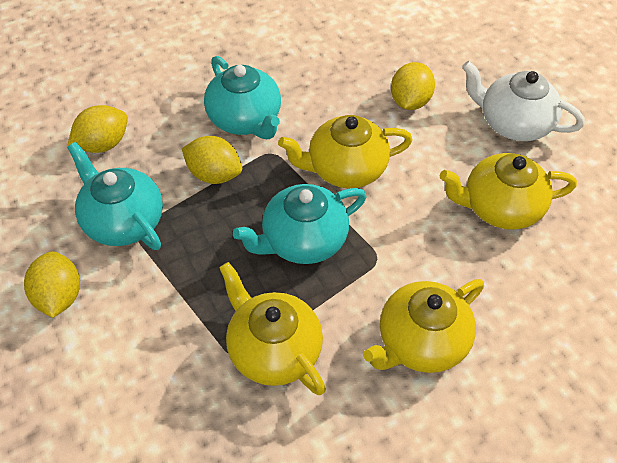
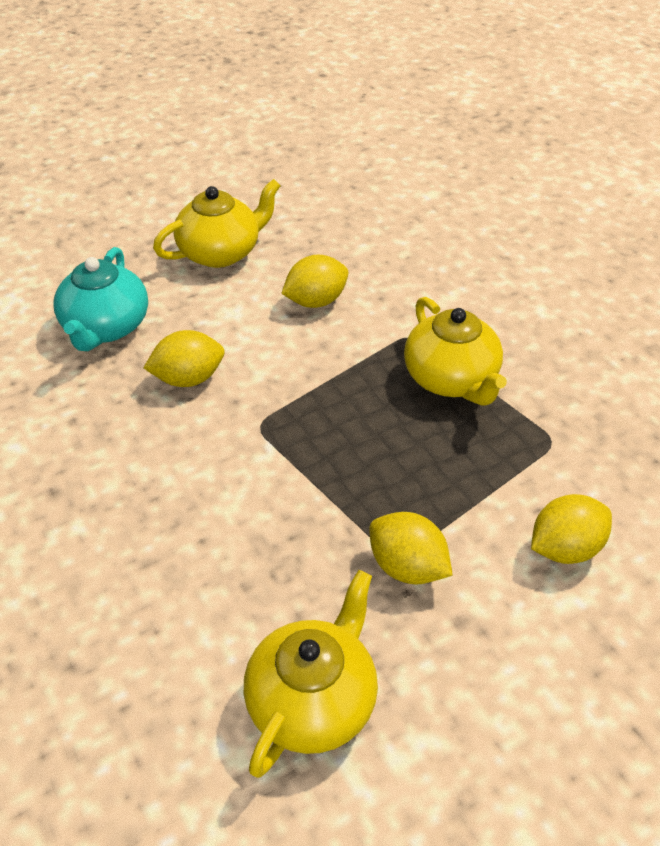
turquoise teapot: [67,142,163,250] [204,56,281,139] [233,184,367,264] = 3 -> [54,247,148,351] = 1
white teapot: [462,61,584,141] = 1 -> none = 0
yellow teapot: [219,262,326,395] [278,115,413,188] [363,279,484,373] [440,153,577,230] = 4 -> [153,179,281,268] [244,570,378,778] [404,297,507,406] = 3

